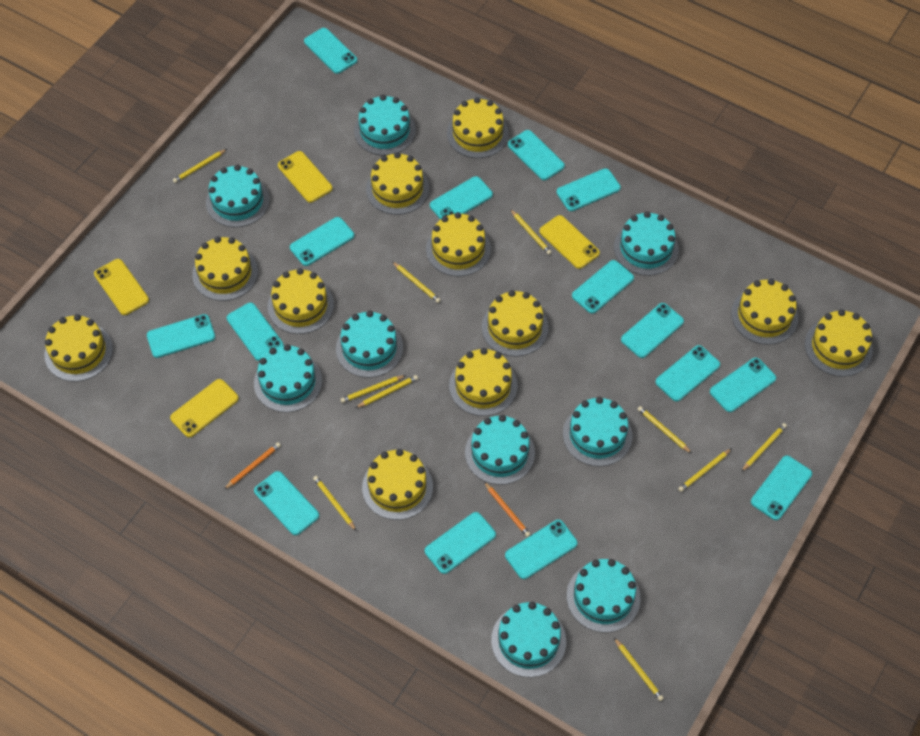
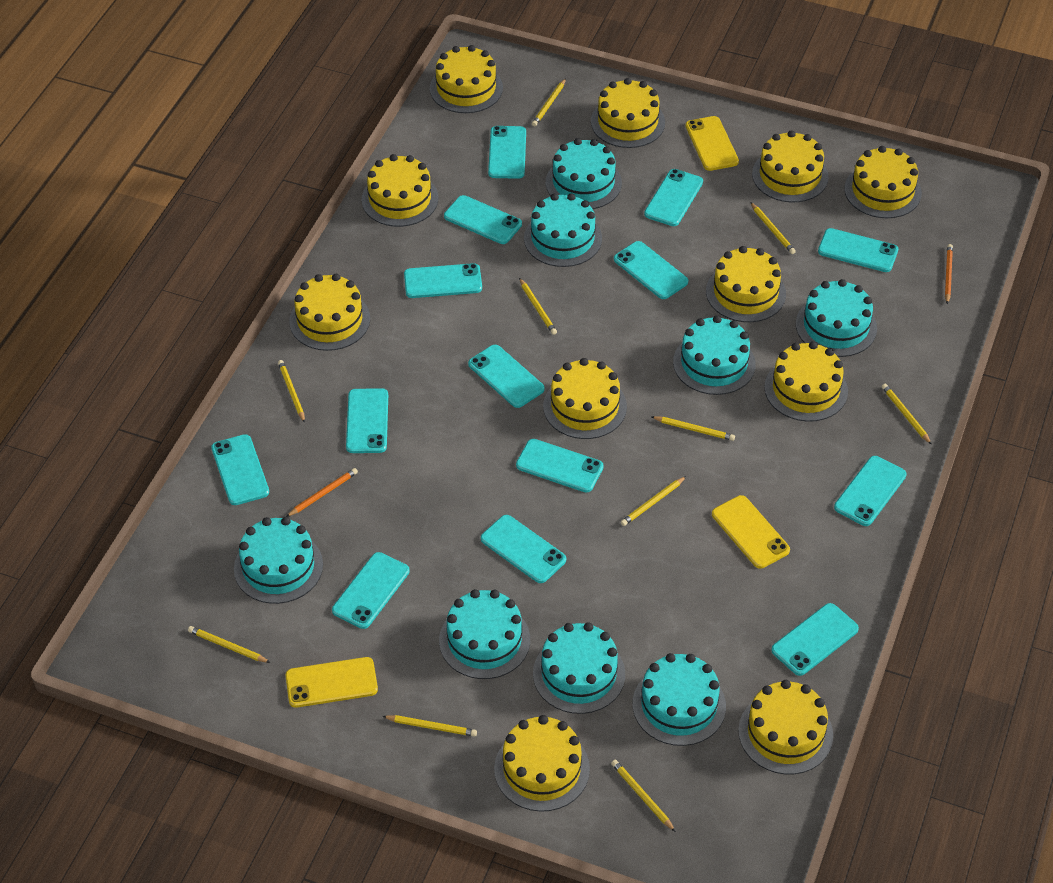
turquoise cake: [206,165,270,227] [254,344,322,412] [336,310,403,378] [354,95,416,155] [465,415,535,485] [491,602,566,677] [563,397,632,467] [567,559,641,632] [614,211,679,276] = 9 -> [234,517,323,604] [439,589,530,679] [524,193,602,267] [533,622,625,714] [546,138,622,209] [633,653,726,746] [673,315,756,395] [796,279,877,357] = 8
turquoise phone: [147,314,215,358] [227,303,284,361] [254,471,319,535] [290,217,354,266] [304,28,357,74] [425,512,496,574] [430,176,493,220] [505,520,578,579] [508,130,565,180] [557,168,621,211] [572,260,634,314] [621,303,684,358] [655,345,720,402] [710,358,776,412] [751,456,812,520] = 15 -> [211,434,269,505] [332,552,410,629] [346,388,388,453] [404,263,482,298] [444,195,522,244] [468,345,544,408] [481,515,566,583] [488,126,526,179] [516,439,604,493] [614,241,688,299] [644,169,703,226] [771,603,859,676] [818,228,898,272] [834,456,907,526] = 14
yellow phone: [94,259,149,315] [170,379,239,438] [278,151,332,203] [539,215,600,269] = 4 -> [285,657,378,708] [686,116,739,171] [712,495,790,569] = 3

